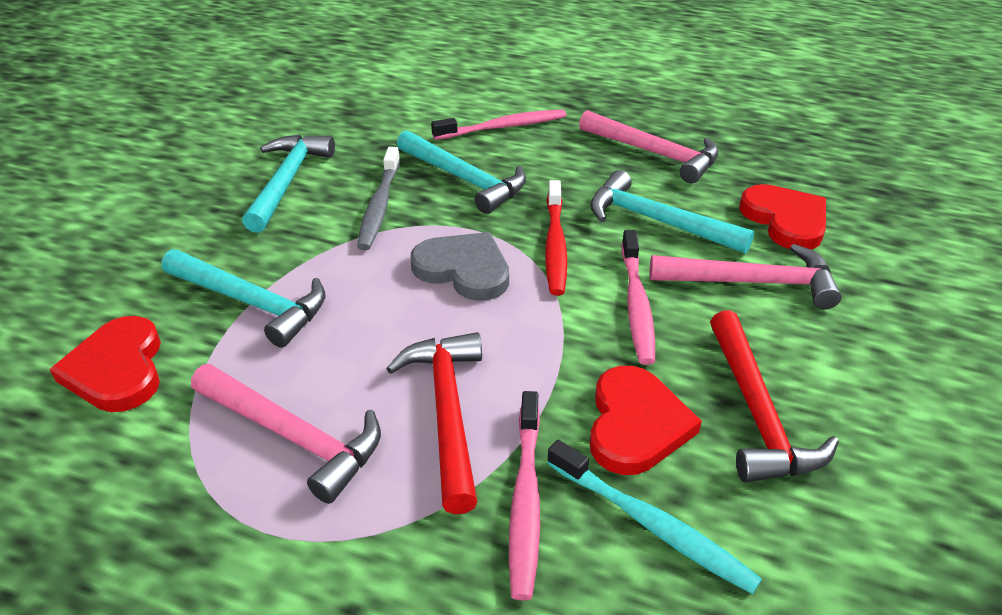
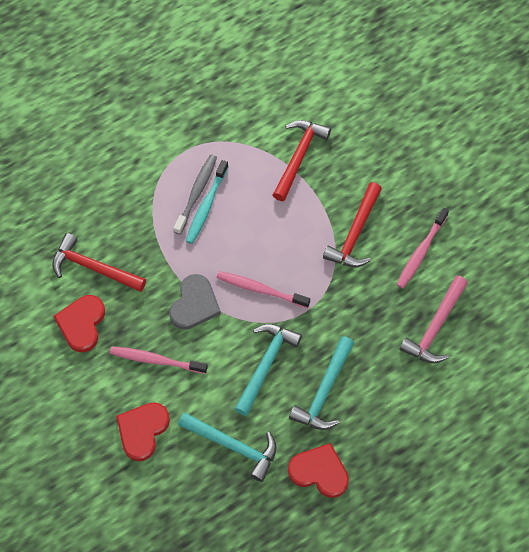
pink hammer: [191,364,381,504] [579,110,719,183] [649,244,842,309] = 3 -> [399,276,468,363] = 1
red hammer: [386,332,482,514] [710,310,839,482] = 2 -> [52,233,146,292] [273,120,331,201] [323,182,382,267] = 3
red toothbrush: [545,180,567,296] = 1 -> none = 0
turquoise hammer: [162,249,325,348] [242,135,335,233] [397,130,526,214] [590,170,755,254] = 4 -> [178,412,277,482] [235,324,302,416] [289,336,354,430] = 3

